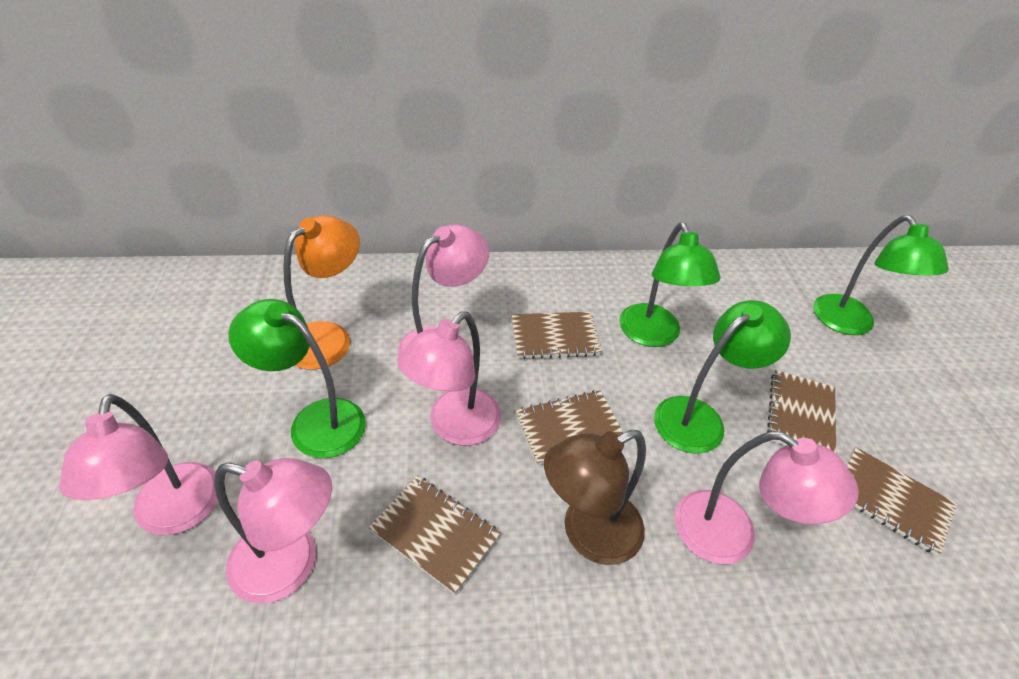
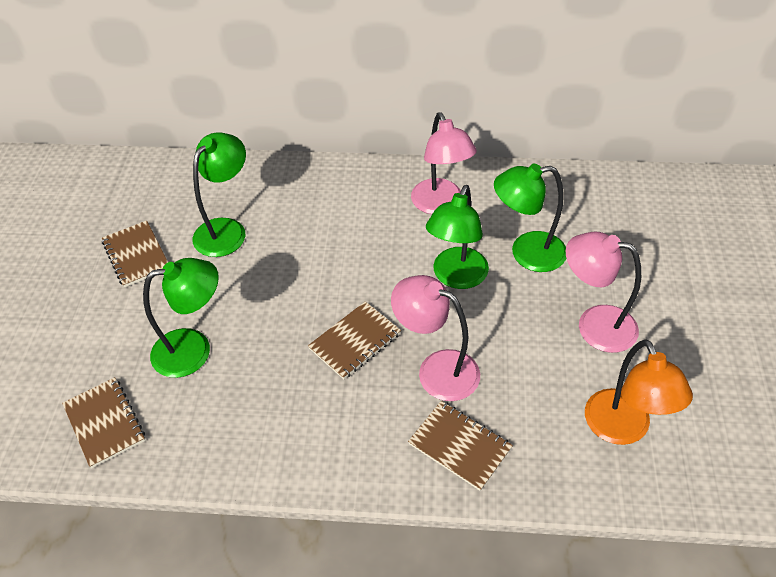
brown lamp: [544,430,646,565] = 1 -> none = 0
brown notebook: [369,475,501,594] [511,312,602,359] [515,390,623,465] [767,370,836,453] [847,447,957,555] = 5 -> [62,377,145,468] [102,220,168,287] [308,301,401,379] [408,401,513,491] = 4
pink lamp: [59,394,218,535] [214,458,332,604] [398,224,489,355] [398,311,501,445] [675,431,859,564] = 5 -> [391,275,480,401] [411,112,477,214] [566,232,641,353] = 3

